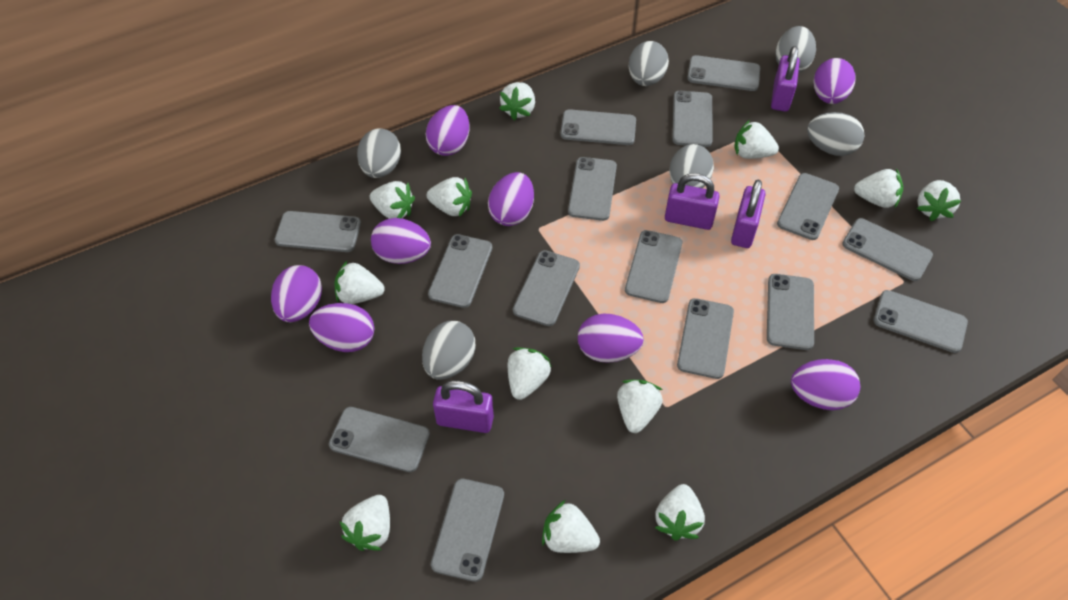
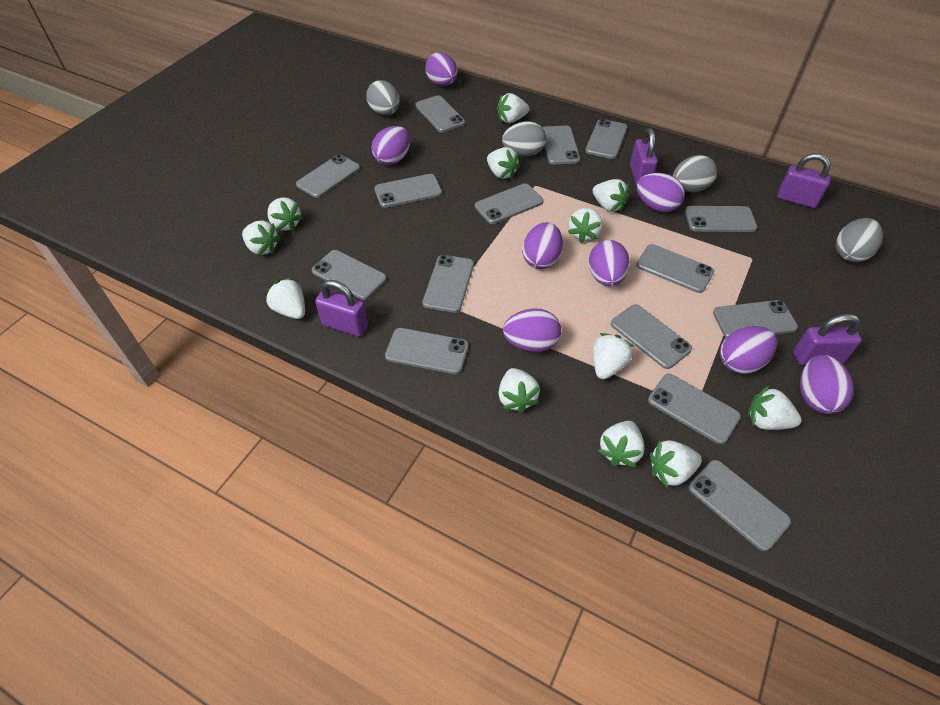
grey egg: [357,128,401,178] [422,321,475,380] [629,41,669,86] [669,144,714,188] [775,26,816,73] [807,112,864,156] = 6 -> [366,80,400,115] [502,121,546,157] [673,155,717,192] [836,218,883,262] = 4

